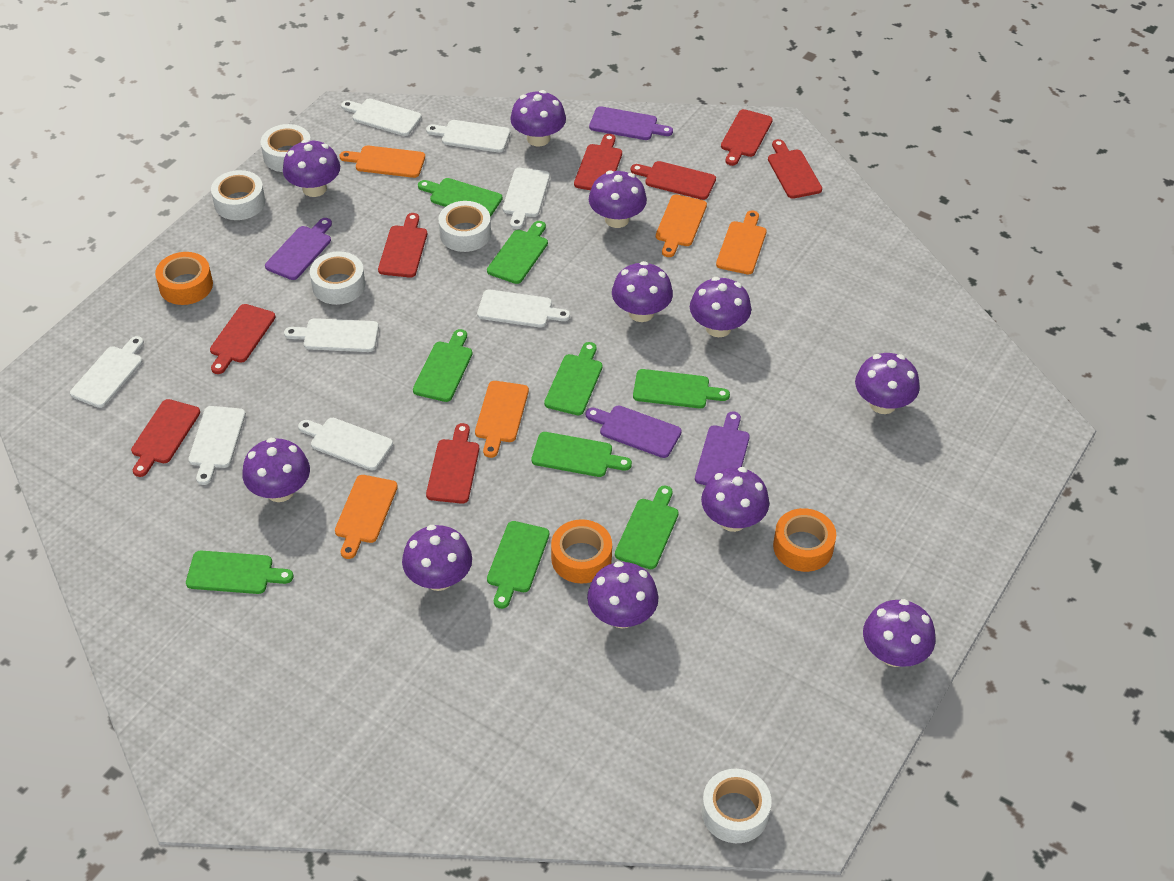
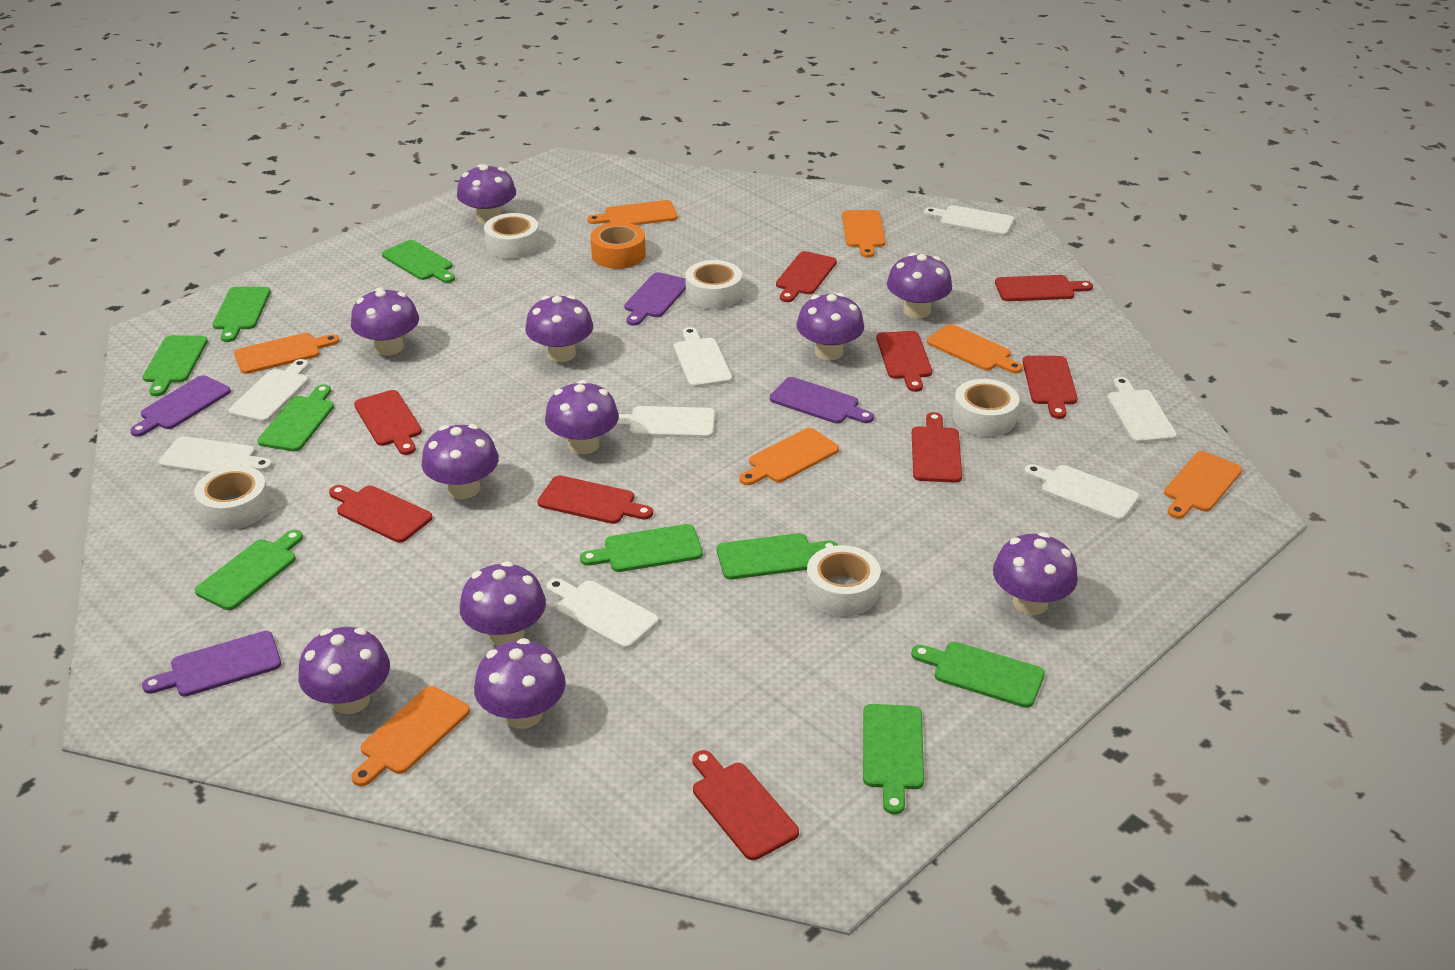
orange cutting board: [335,475,398,559] [340,146,425,178] [475,381,529,458] [656,195,707,257] [716,210,766,275] = 5 -> [234,333,339,374] [351,686,470,786] [587,200,678,225] [740,428,839,485] [842,210,885,258] [927,324,1023,374] [1164,451,1242,519] = 7
orange tape: [155,252,213,305] [551,519,612,584] [773,508,836,572] = 3 -> [590,222,646,269] = 1
red cutting board: [131,399,200,477] [210,304,276,374] [378,213,427,278] [426,423,479,504] [574,134,622,190] [631,161,716,200] [721,109,773,166] [768,139,822,199] = 8 -> [329,485,433,543] [354,390,422,455] [538,475,653,524] [692,750,799,860] [776,251,837,302] [876,331,932,392] [912,412,962,483] [995,275,1093,301] [1023,356,1077,419] = 9

